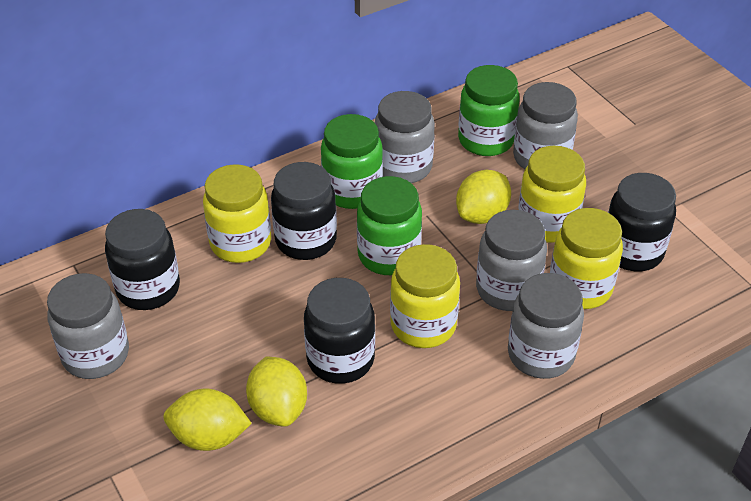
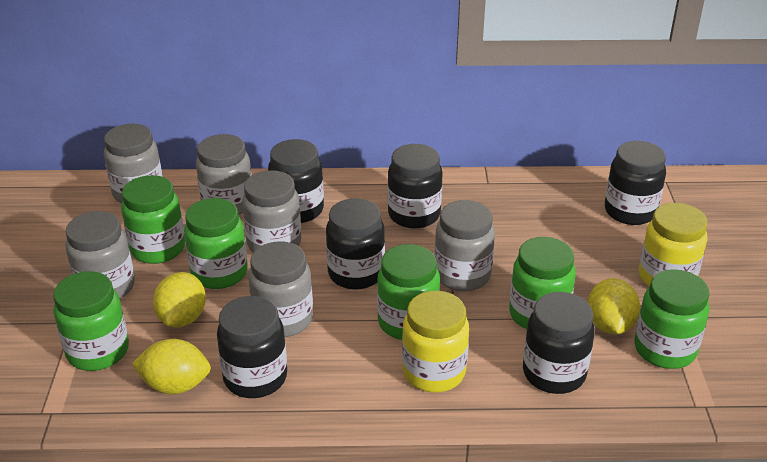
black jar: [105,209,180,310] [271,162,337,260] [304,278,375,384] [608,173,676,271] = 4 -> [217,296,287,398] [268,139,324,223] [326,198,385,290] [388,144,443,228] [523,292,595,394] [605,141,666,225] = 6
green jar: [321,114,383,209] [357,176,422,275] [458,65,520,156] = 3 -> [53,271,129,371] [121,175,185,264] [184,198,248,289] [377,244,440,340] [509,237,576,329] [635,269,710,369] = 6
grey jar: [47,273,129,379] [375,91,435,183] [476,210,547,311] [508,273,584,379] [513,82,578,169] = 5 -> [65,211,135,299] [104,124,163,204] [196,134,252,215] [242,170,301,253] [248,241,313,337] [434,200,495,291] = 6
yellow jar: [203,164,271,263] [390,244,460,348] [518,146,586,243] [550,208,623,309] = 4 -> [402,291,469,392] [639,203,708,287] = 2

